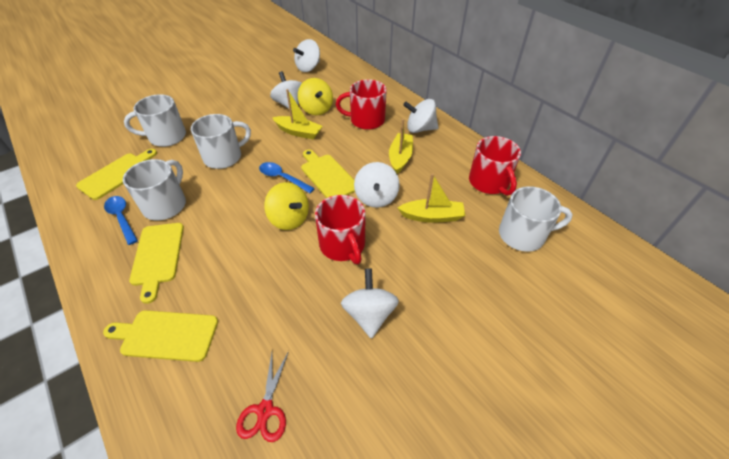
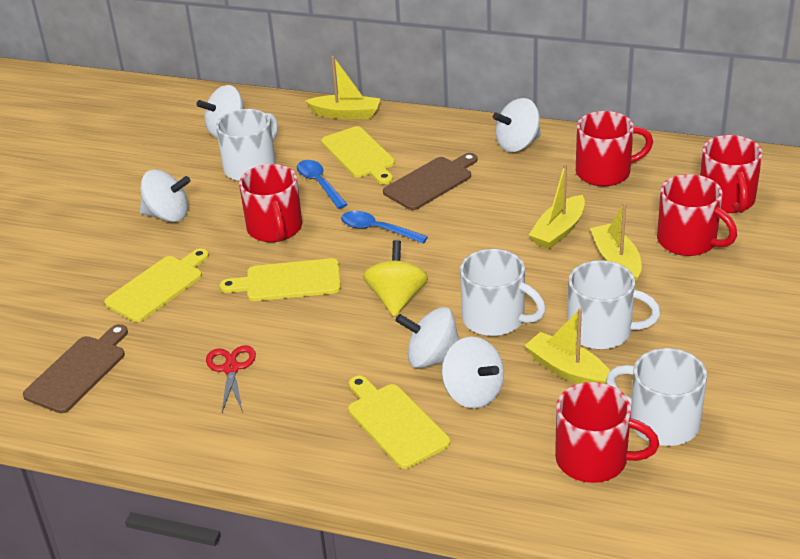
brown cutting board: none = 0 -> [23,324,128,413] [383,153,478,210] = 2
red mug: [315,195,366,264] [336,79,387,130] [469,136,521,196] = 3 -> [239,164,302,242] [555,382,659,483] [576,111,653,186] [657,174,737,256] [700,135,763,213] = 5
yellow boat: [272,89,323,139] [389,119,413,174] [398,173,465,223] = 3 -> [305,56,381,119] [524,308,610,384] [529,163,585,249] [590,203,642,282] = 4
yellow spinning top: [264,182,309,230] [298,78,333,115] = 2 -> [363,240,428,317] = 1

